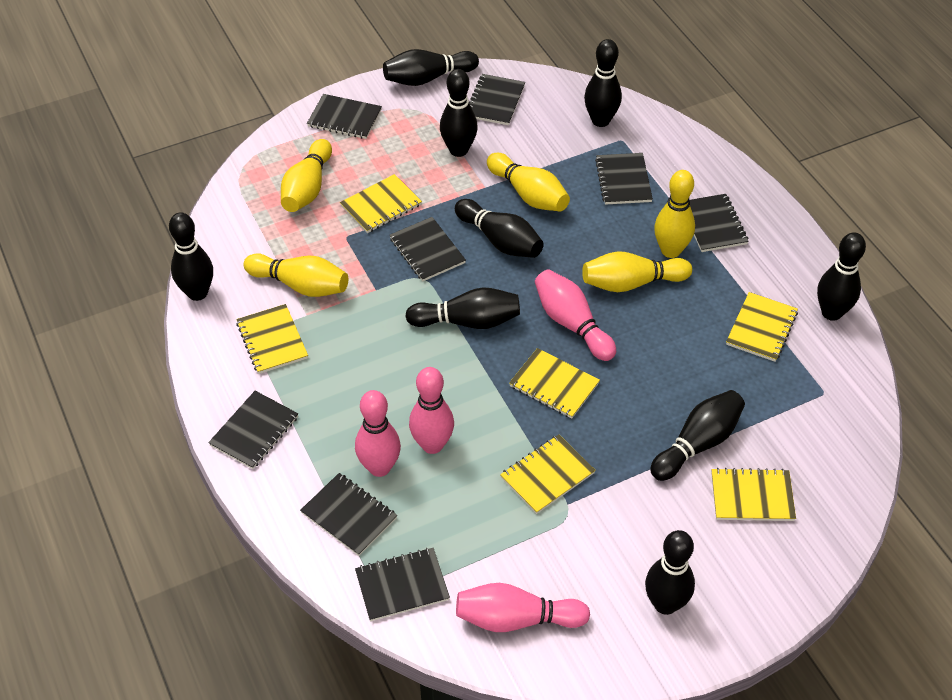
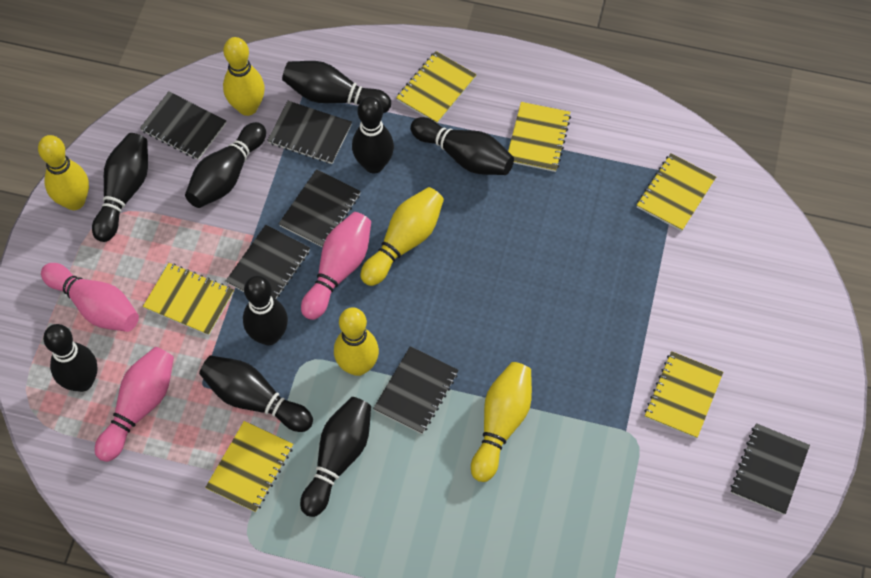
black notebook: [208,391,298,469] [300,473,397,556] [307,94,382,139] [355,548,450,621] [390,217,466,281] [469,74,525,125] [595,153,653,205] [689,194,749,252] = 8 -> [140,92,226,160] [226,225,310,299] [267,101,352,164] [279,169,361,248] [373,346,458,434] [730,423,810,515] = 6
pink bowling pin: [355,390,401,477] [409,367,454,454] [456,583,590,632] [535,269,616,361] = 4 -> [41,263,139,332] [95,347,174,462] [301,212,371,320] = 3

